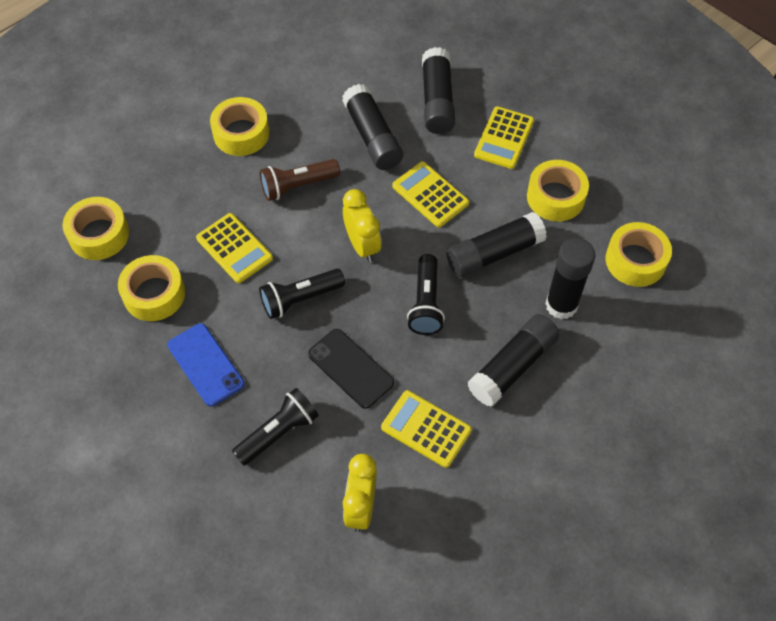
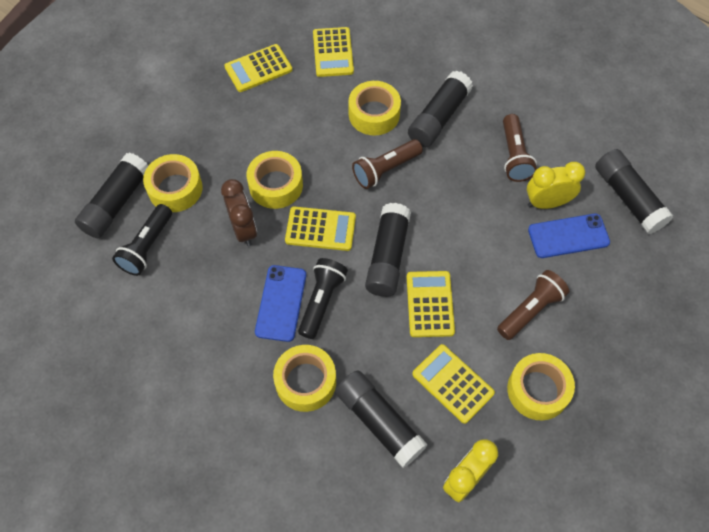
black flashlight: [232,388,319,466] [259,269,345,319] [407,254,445,335] = 3 -> [112,204,172,276] [298,258,348,339] = 2
black phone: [308,329,394,409] = 1 -> none = 0
blue phone: [167,323,245,407] = 1 -> [255,265,306,342] [528,214,610,258] = 2
brown clock: none = 0 -> [221,179,257,246] = 1
brown flashlight: [260,159,340,201] = 1 -> [352,139,423,189] [497,270,569,340] [503,114,537,182] = 3
yellow calculator: [196,213,273,283] [381,390,472,468] [392,161,469,227] [474,106,534,169] = 4 -> [224,44,292,92] [285,206,356,251] [313,27,354,77] [407,271,455,337] [412,344,495,424] = 5

